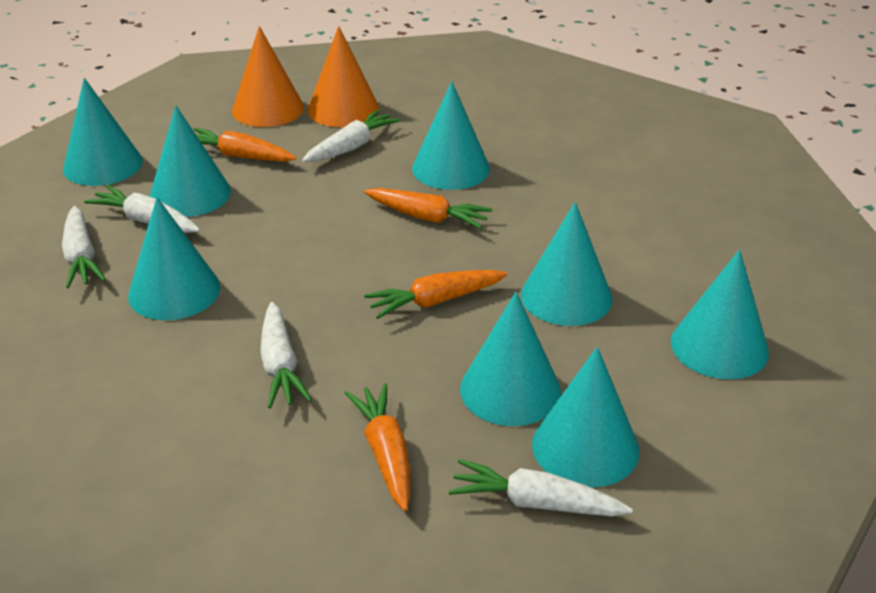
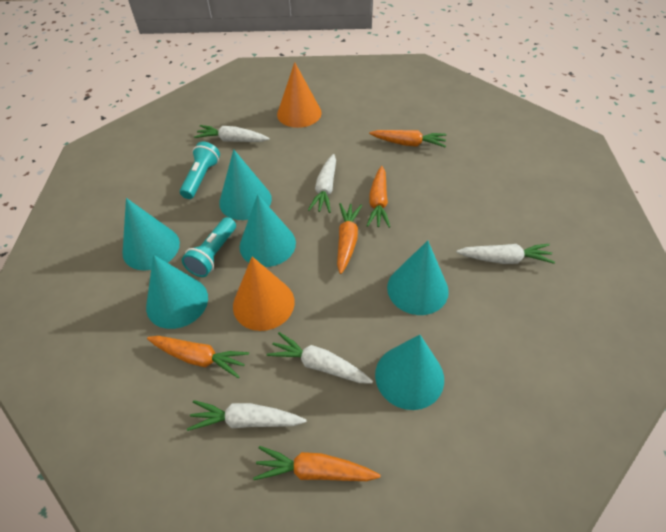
orange carrot: [194,128,296,162] [345,383,410,511] [364,188,493,229] [364,270,508,319] = 4 -> [147,336,249,378] [253,446,380,481] [337,203,362,274] [366,166,390,228] [369,130,447,147] = 5
turquoise cone: [63,78,143,186] [128,197,220,320] [149,105,231,217] [412,81,490,190] [460,292,561,426] [521,202,612,326] [532,347,639,488] [671,250,769,379] = 8 -> [122,198,180,271] [146,255,208,329] [219,149,272,220] [240,194,296,267] [375,335,444,410] [387,240,449,315] = 6
turquoise flashlight: none = 0 -> [180,141,220,199] [182,217,236,277] = 2

